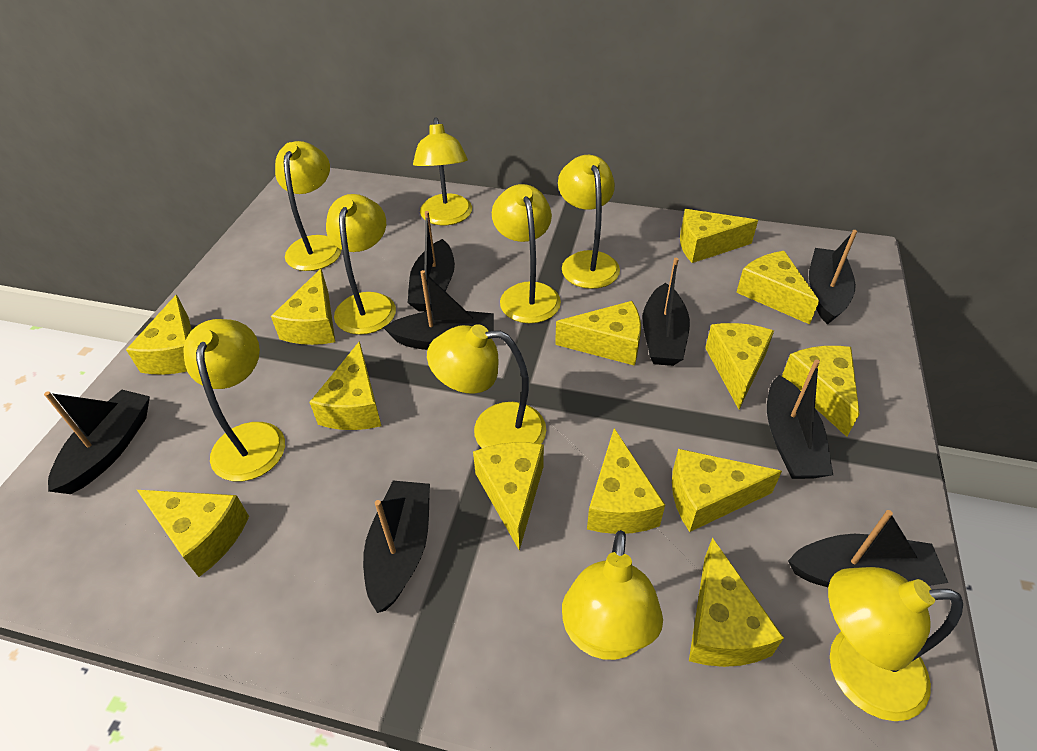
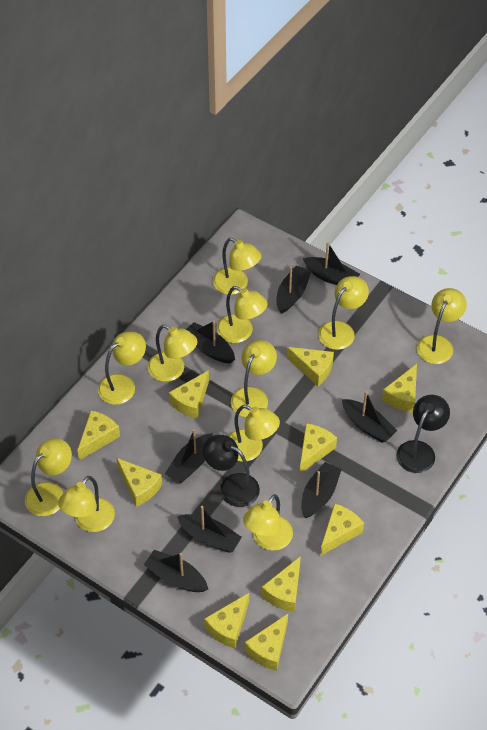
black lamp: none = 0 -> [203,435,260,507] [397,395,450,473] = 2
yellow cheese: [126,295,192,375] [137,490,249,577] [271,269,335,345] [310,341,381,430] [473,442,544,551] [555,301,641,366] [587,428,665,534] [672,449,782,532] [680,209,758,263] [689,538,784,667] [705,323,774,409] [736,251,819,324] [782,346,860,437] = 13 -> [77,410,120,460] [117,458,162,507] [169,370,209,419] [204,593,249,649] [245,614,288,671] [261,556,301,612] [287,347,334,386] [300,423,337,474] [320,503,364,556] [382,364,417,413] = 10
yellow lamp: [183,319,285,481] [275,141,341,271] [326,194,396,335] [413,117,472,225] [427,324,546,448] [492,184,561,323] [558,155,620,289] [562,530,663,660] [828,567,963,721] = 9 -> [25,438,72,516] [58,476,115,532] [98,331,146,405] [148,325,198,382] [213,238,262,295] [217,286,268,343] [228,405,280,462] [231,340,277,417] [243,494,293,551] [318,276,369,350] [417,288,467,364] = 11

